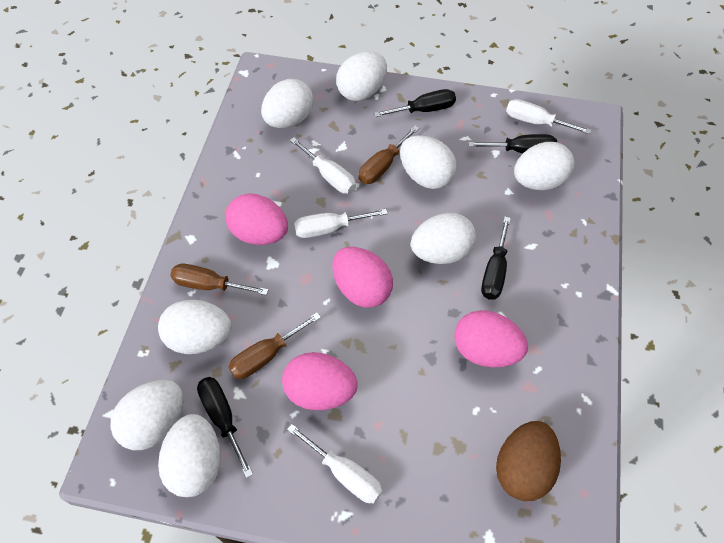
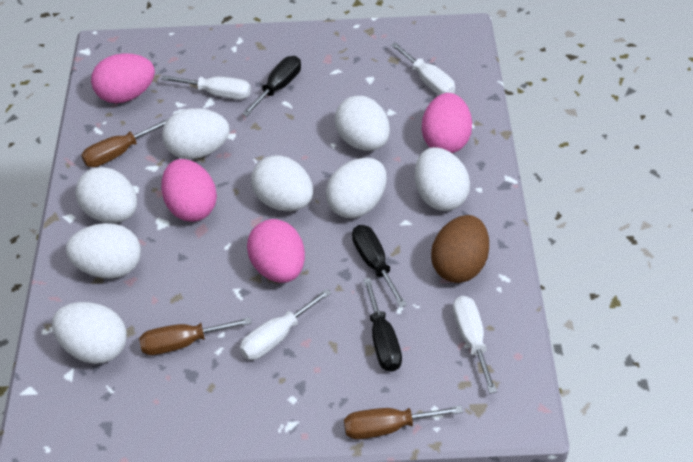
black screwdriver: [197,377,253,478] [374,89,456,117] [468,134,557,153] [481,217,511,300] = 4 -> [242,56,301,116] [352,225,407,308] [363,278,402,372] = 3

